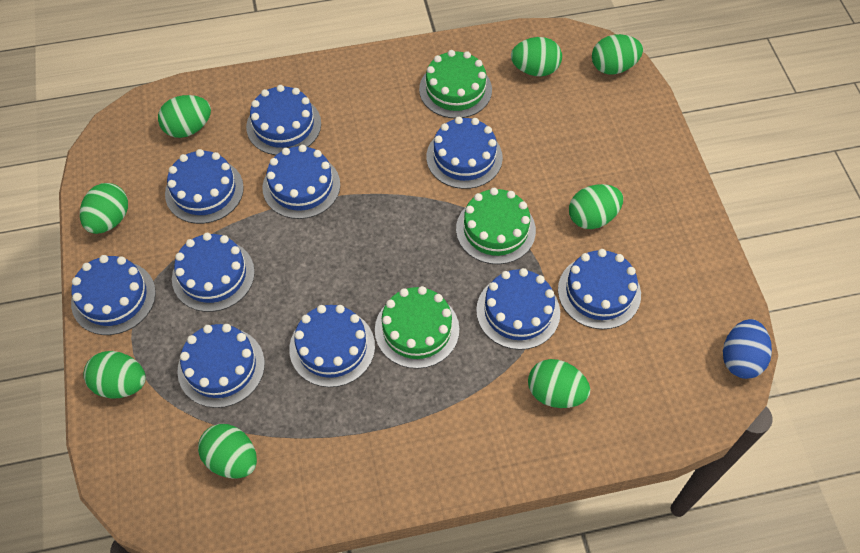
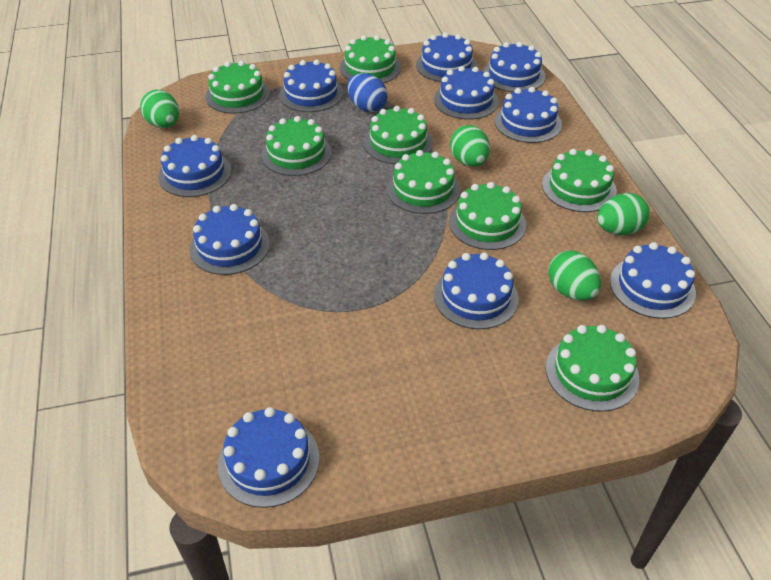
green cake: [375,286,459,369] [419,50,492,118] [456,188,536,264] = 3 -> [205,61,270,114] [261,116,332,176] [340,35,401,83] [364,106,433,164] [387,150,460,214] [449,182,526,250] [542,149,617,212] [546,325,639,412] = 8
green egg: [80,183,128,234] [83,351,146,398] [158,95,211,138] [198,424,257,479] [511,37,562,76] [528,359,590,408] [569,184,623,229] [592,34,643,74] = 8 -> [140,90,179,128] [450,125,490,167] [548,251,601,300] [597,193,650,235] = 4

